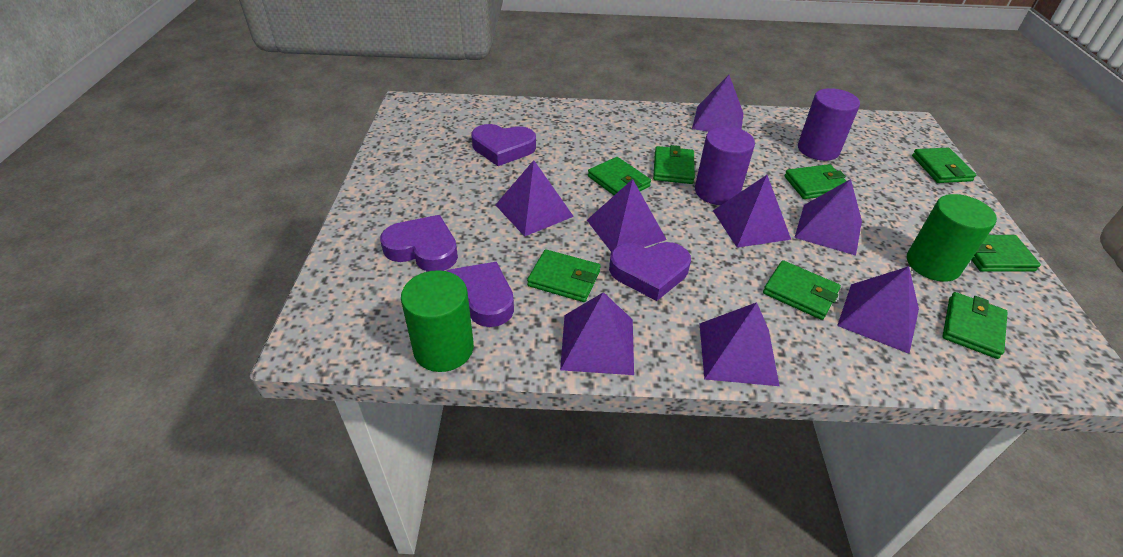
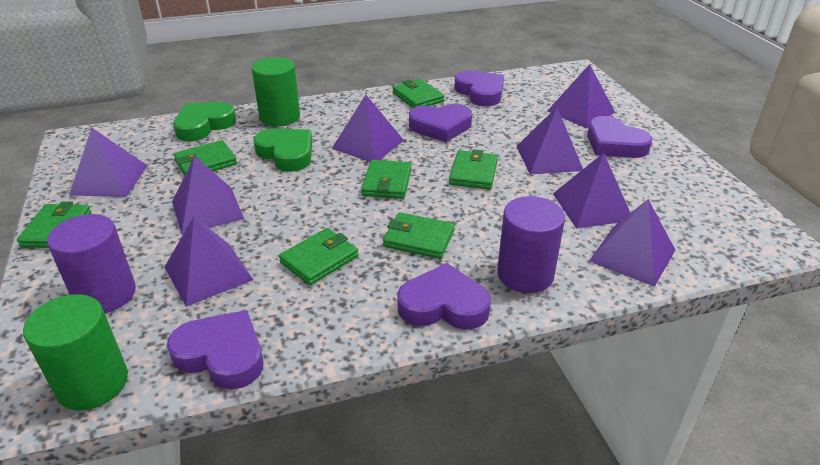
green heart: none = 0 -> [173,102,236,141] [254,128,312,172] = 2
green wallet: [527,249,601,302] [588,157,651,195] [653,145,695,184] [763,260,841,320] [784,164,846,199] [912,148,976,183] [942,292,1008,359] [971,235,1041,272] = 8 -> [17,201,91,248] [174,140,237,176] [279,228,359,285] [361,160,412,199] [383,212,455,259] [393,79,445,108] [449,149,498,189] = 7
purple heart: [380,215,458,271] [447,262,514,327] [472,124,536,166] [609,242,691,301] = 4 -> [167,310,263,389] [397,263,491,329] [409,104,472,142] [454,70,504,106] [587,116,652,158] = 5

